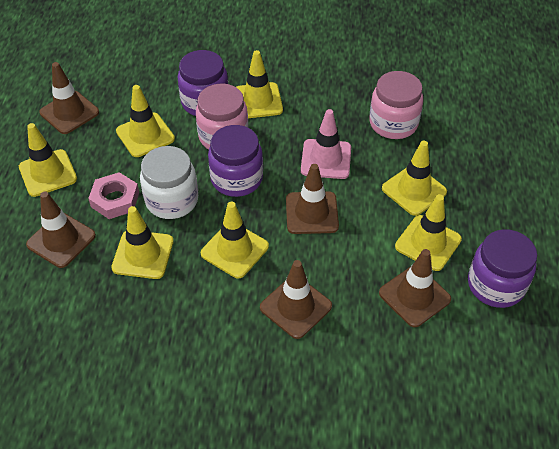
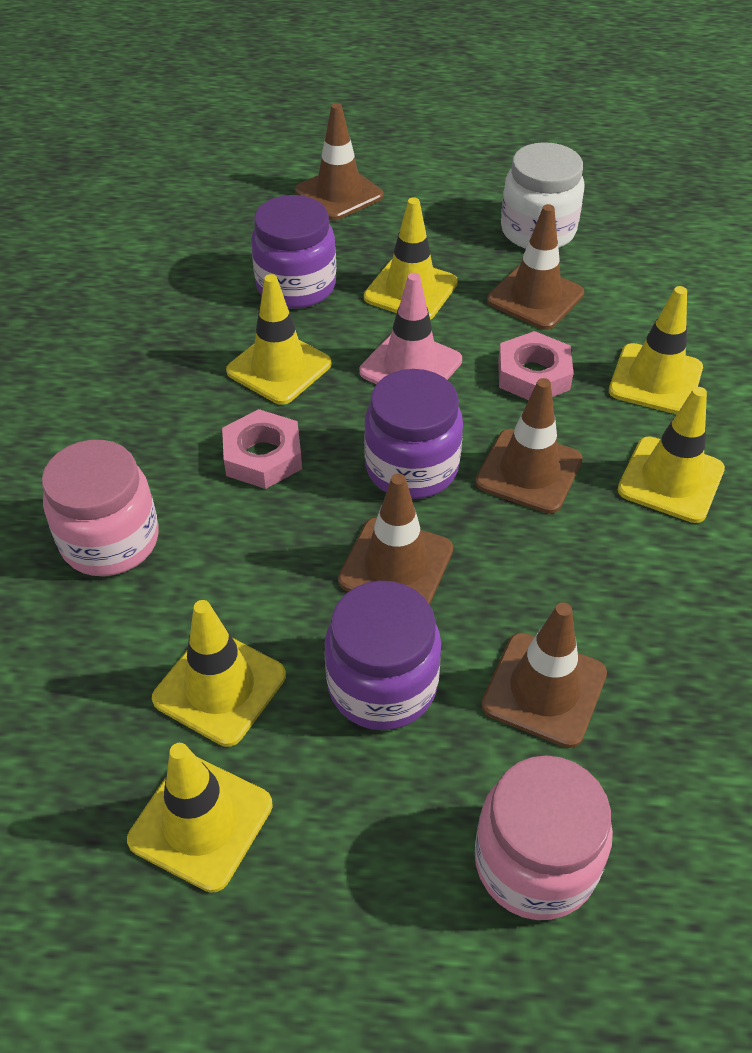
pink nut: [88,172,139,219] = 1 -> [222,409,302,489] [498,331,573,400] = 2
yellow traffic cone: [19,123,77,197] [111,206,174,279] [116,85,175,157] [201,202,269,278] [236,50,283,118] [382,141,447,216] [395,194,462,271] = 7 -> [127,743,273,893] [152,600,286,747] [226,274,332,405] [364,197,458,320] [609,286,703,414] [618,387,725,523] = 6

